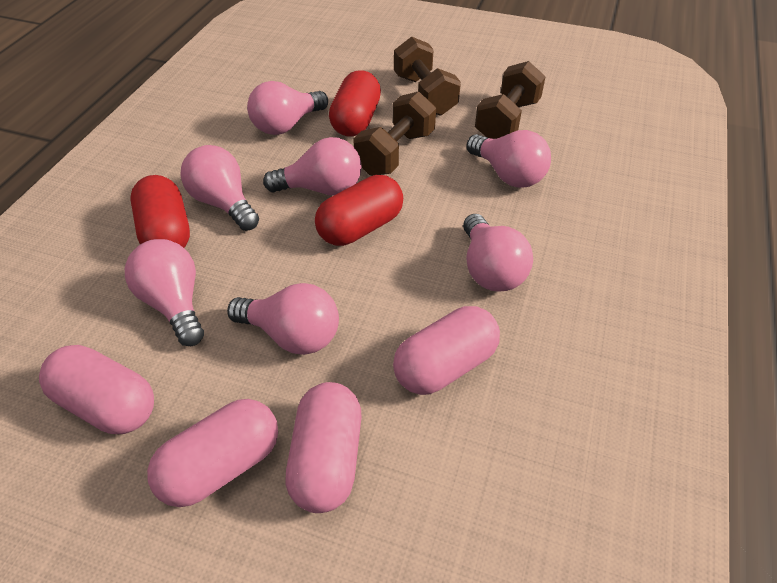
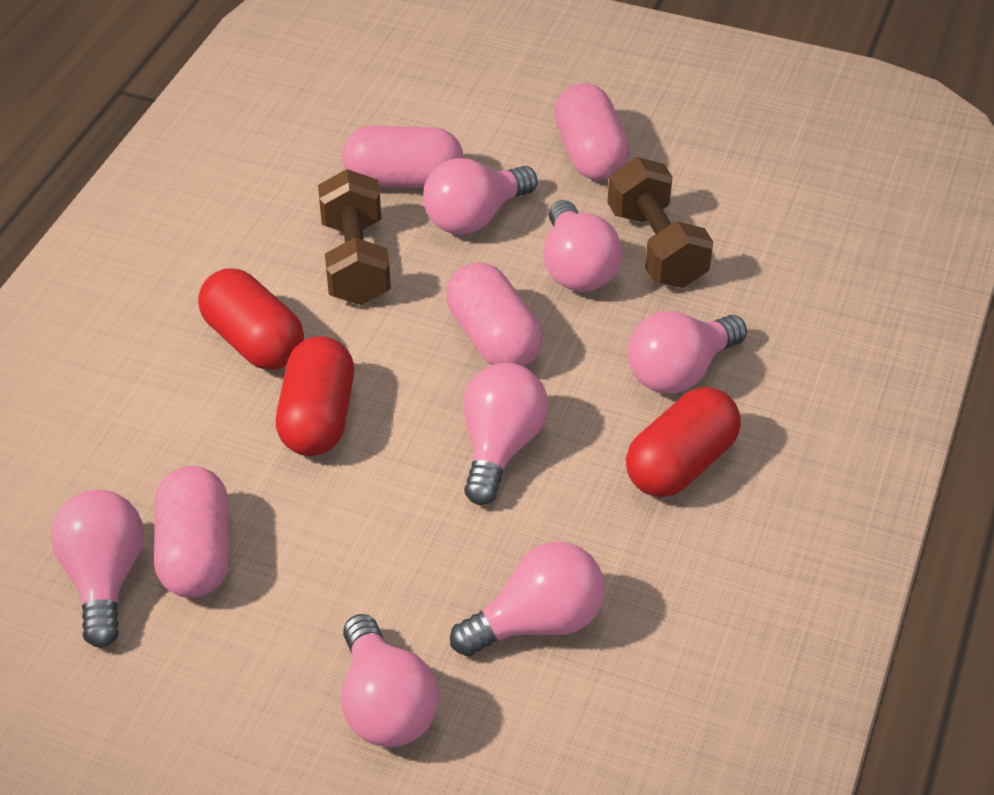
brown dumbbell: [353,91,436,176] [394,37,461,116] [475,61,546,139] = 3 -> [318,169,391,305] [607,157,713,288] = 2

